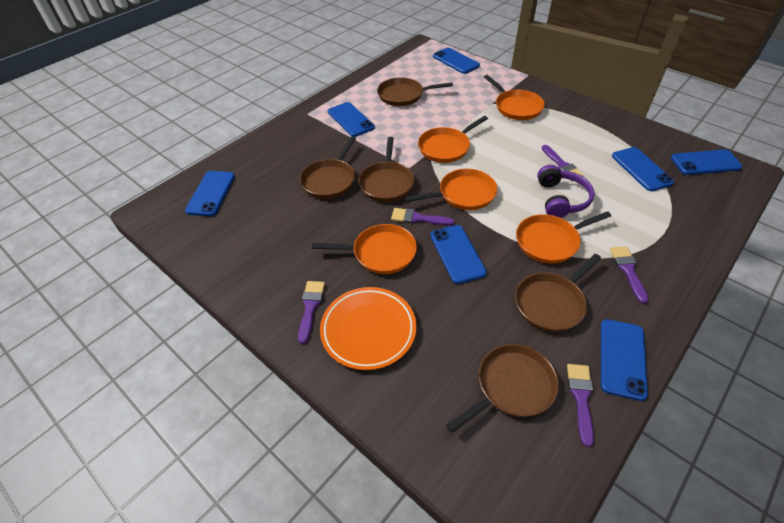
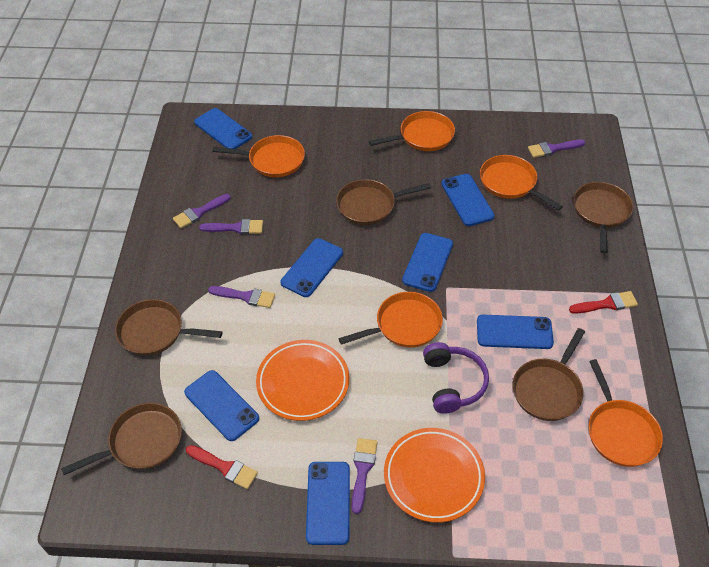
orange plate: [320,287,416,370] = 1 -> [256,340,349,421] [384,428,485,523] = 2
red brush: none = 0 -> [186,445,258,489] [569,291,638,314] = 2

